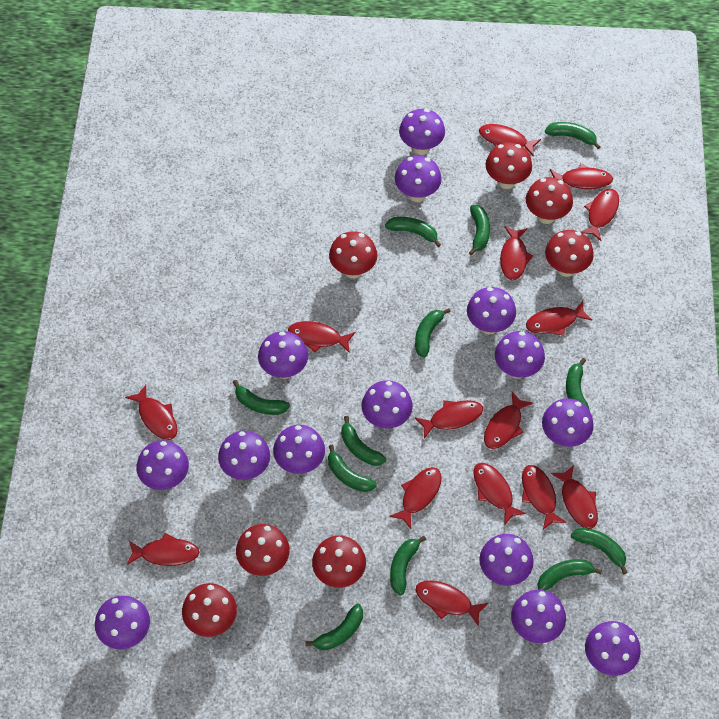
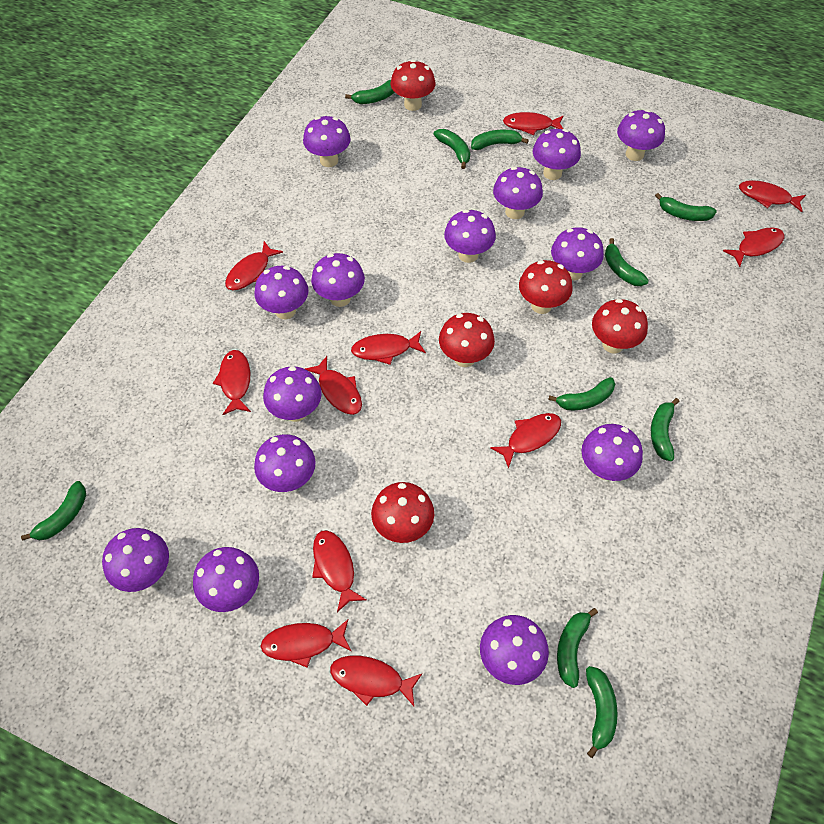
green banana: [233,380,290,415] [305,604,363,650] [328,445,377,492] [341,416,386,466] [385,217,441,247] [390,536,426,595] [415,308,451,358] [469,205,490,255] [537,559,602,591] [545,122,601,149] [566,358,589,409] [571,527,628,574] = 12 -> [21,481,86,541] [345,80,395,104] [434,129,470,169] [471,130,529,150] [548,377,615,410] [557,608,598,688] [586,666,617,758] [605,238,649,286] [651,398,680,461] [655,193,717,221] = 10
red fish: [125,385,178,440] [127,533,199,566] [288,321,355,353] [389,467,442,529] [415,400,483,439] [416,581,488,627] [473,463,526,525] [479,124,541,157] [484,392,533,449] [500,226,533,280] [522,465,567,530] [526,301,592,336] [550,164,613,189] [551,465,598,529] [581,189,619,241] = 15 -> [213,350,251,415] [225,241,283,290] [260,619,351,668] [305,356,362,415] [312,530,366,612] [330,656,423,706] [351,331,426,365] [490,413,561,469] [503,112,563,135] [723,227,784,267] [739,180,806,212] = 11
red mushroom: [182,583,237,637] [236,524,290,576] [312,536,366,588] [329,231,378,278] [485,143,532,189] [526,177,573,224] [545,230,594,277] = 7 -> [371,482,434,543] [390,60,436,111] [439,313,495,367] [519,260,573,314] [592,299,648,354] = 5

